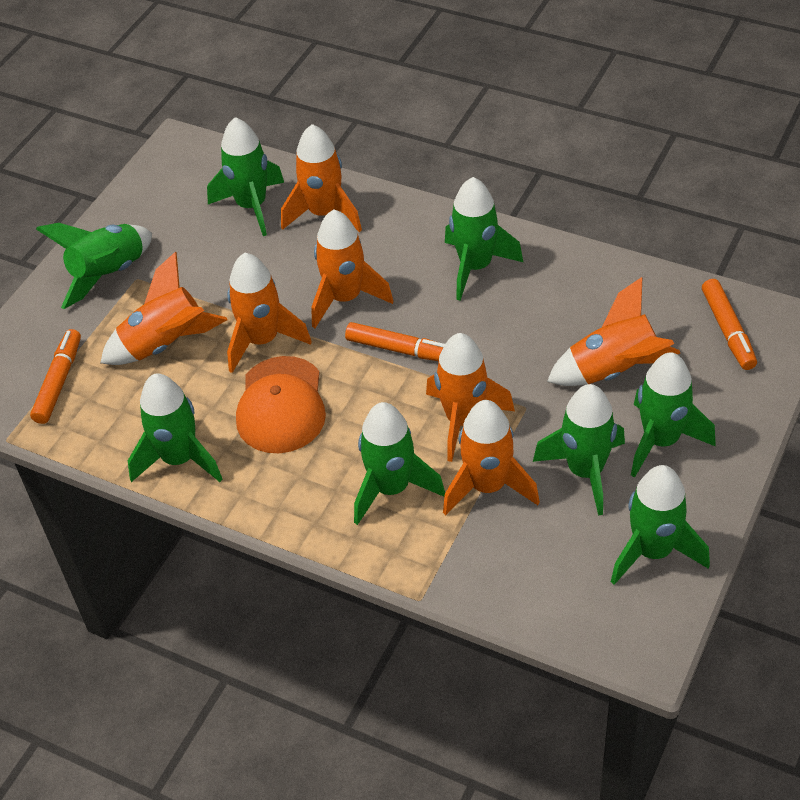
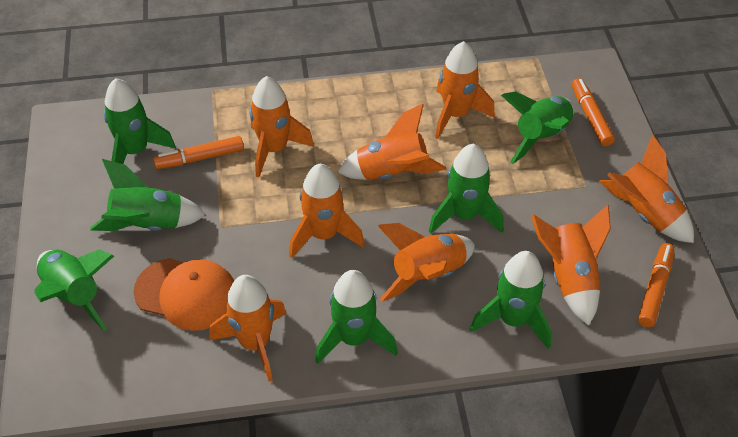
green rocket: [36,223,152,309] [128,374,223,482] [207,117,284,236] [354,402,445,525] [445,177,523,301] [533,384,625,516] [611,465,710,585] [631,352,716,477] = 8 -> [34,249,114,332] [90,159,205,231] [104,78,176,164] [315,270,398,364] [429,144,504,234] [470,251,552,349] [501,91,575,164] = 7
orange rocket: [100,252,228,365] [227,253,312,373] [281,124,362,232] [311,210,393,328] [426,333,515,462] [443,400,540,515] [547,277,680,386] = 7 -> [209,275,287,382] [249,76,314,178] [289,164,365,258] [337,104,447,180] [378,223,475,302] [435,41,495,139] [531,205,611,326] [599,135,694,243] = 8

